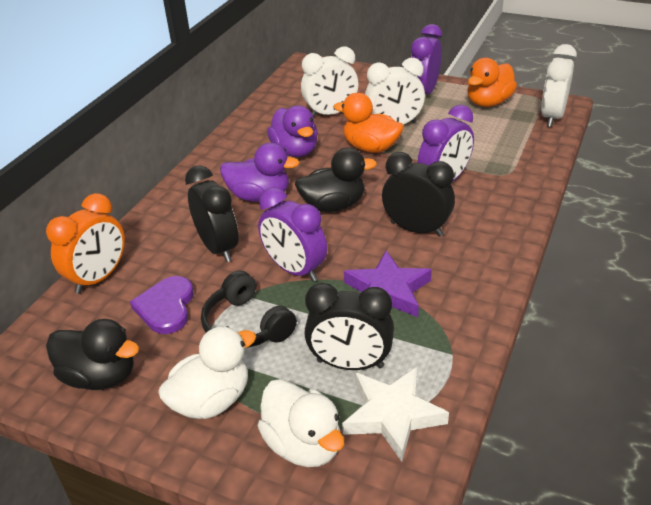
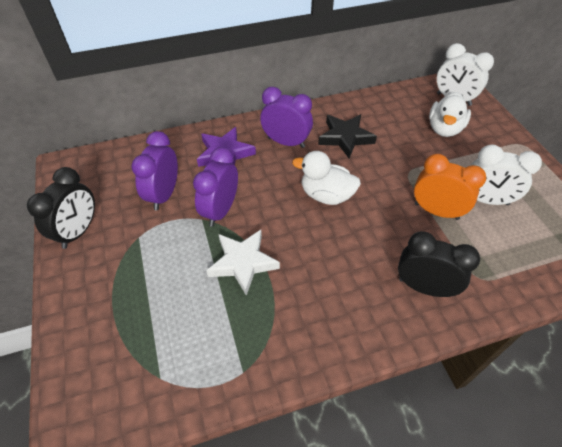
black clock: [185,166,239,262] [304,283,394,370] [382,152,455,237] = 3 -> [27,167,95,249] [398,231,480,297] = 2
black duck: [46,319,139,390] [295,147,377,212] = 2 -> none = 0
black headphones: [201,270,297,348] = 1 -> none = 0
black star: none = 0 -> [318,114,377,158] = 1
orange duck: [334,93,404,153] [467,58,517,107] = 2 -> none = 0
purple duck: [220,143,299,202] [267,106,318,157] = 2 -> none = 0
purple heart: [130,276,194,334] = 1 -> none = 0
white clock: [301,46,358,118] [365,58,425,124] [541,44,577,127] = 3 -> [437,43,494,106] [470,144,542,205] = 2

